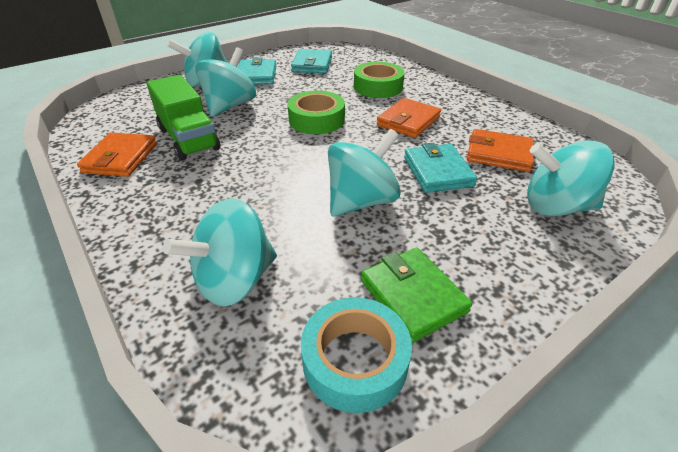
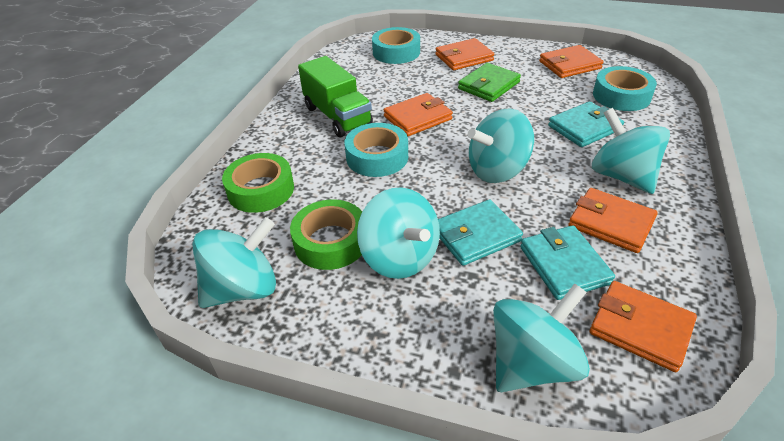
orange wallet: [77,132,157,177] [377,98,441,138] [467,129,534,172] = 3 -> [384,93,453,136] [435,38,495,70] [539,45,604,78] [568,188,658,253] [590,281,697,372] = 5
turquoise tape: [301,297,412,413] = 1 -> [345,123,408,177] [372,27,420,64] [593,66,657,111] = 3

